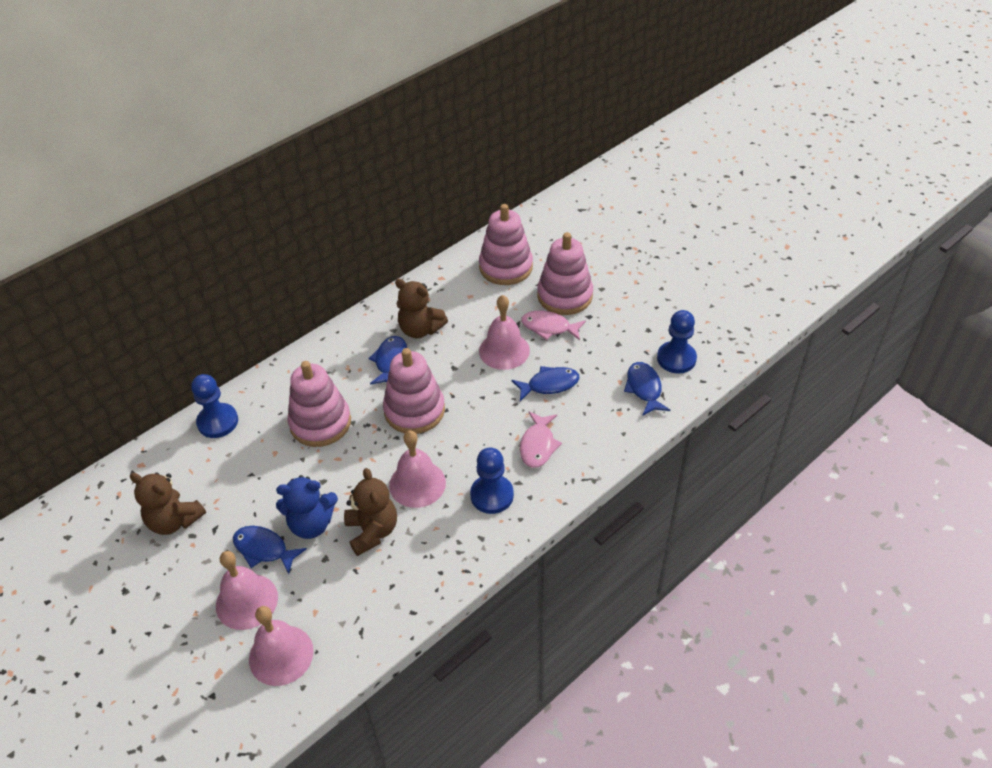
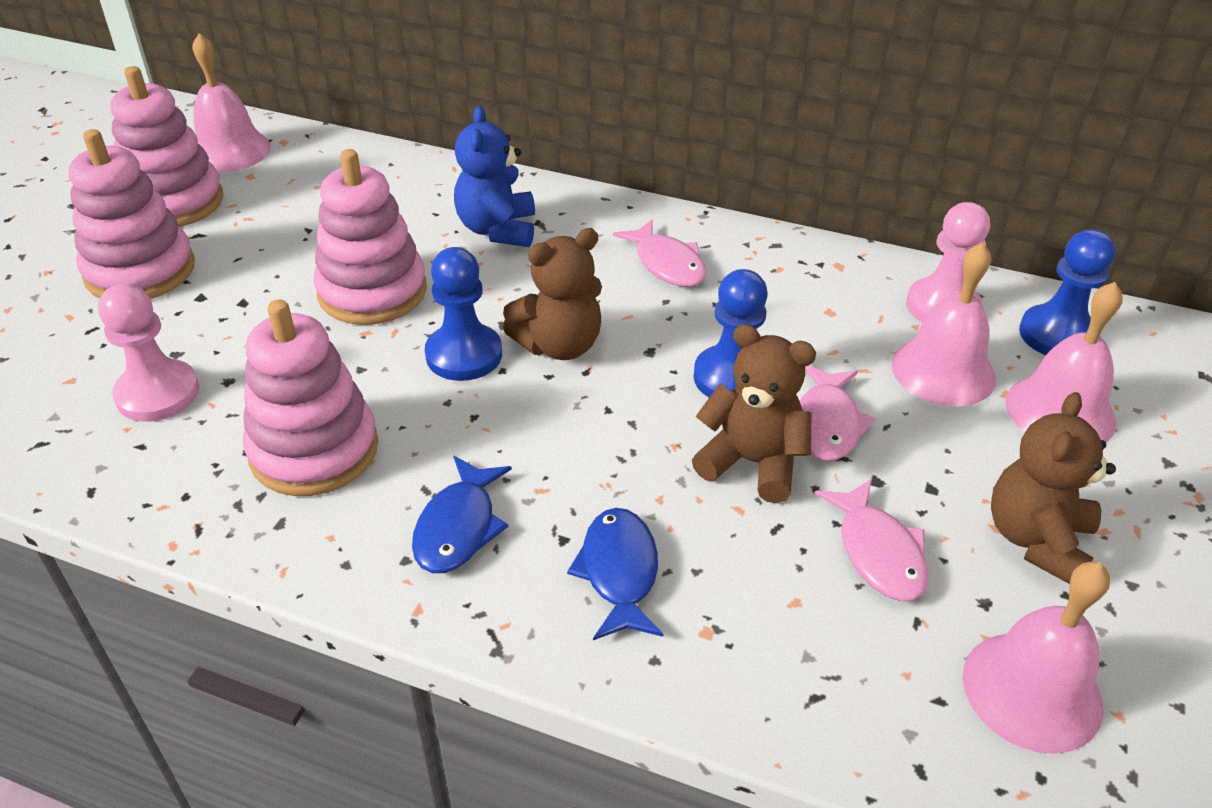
blue fish: [233,526,307,574] [368,336,407,384] [512,366,579,401] [624,362,670,416] = 4 -> [412,456,512,573] [567,508,663,640] = 2
pink fish: [520,412,562,468] [521,311,586,340] = 2 -> [613,219,707,287] [800,365,876,461] [814,479,929,601] = 3
pink pawn: none = 0 -> [98,283,199,422] [906,202,990,323] = 2

